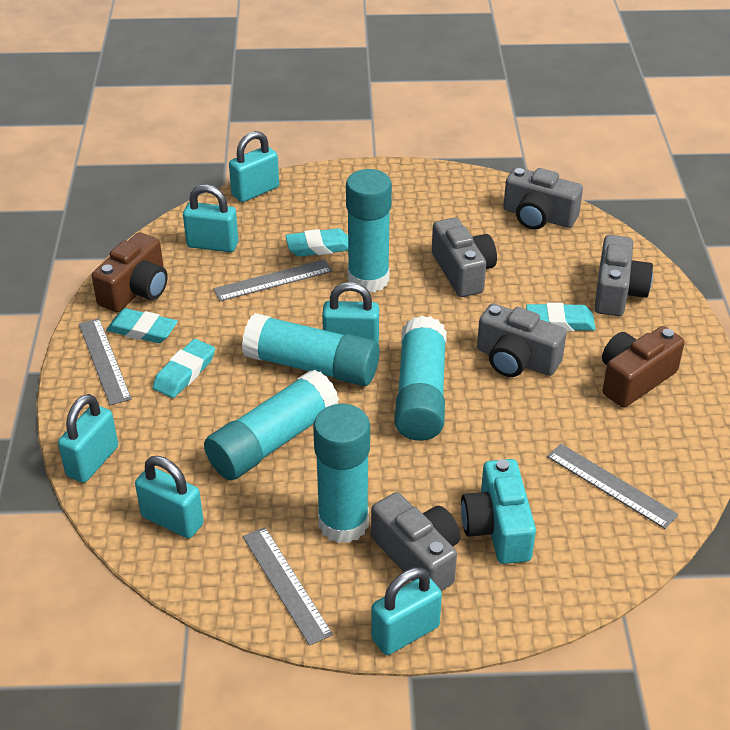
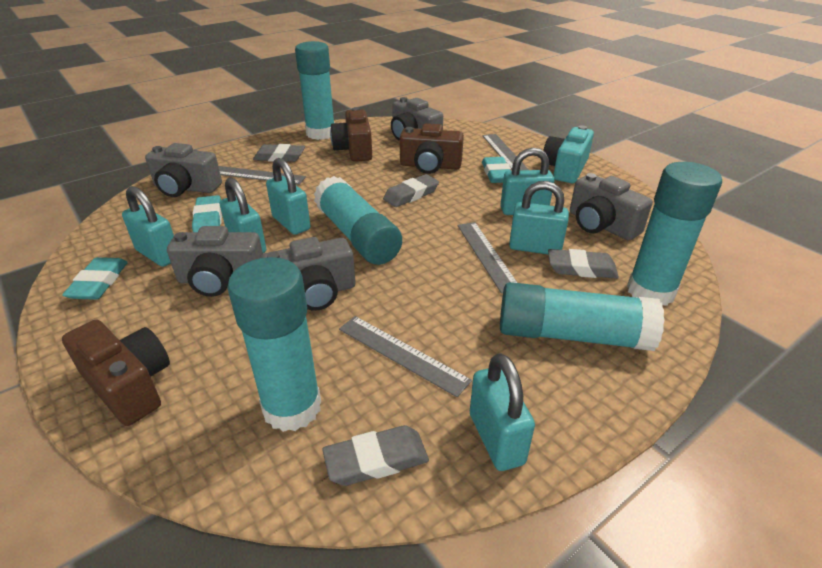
brown camera: [92,232,168,312] [602,326,685,408] = 2 -> [62,320,170,426] [330,107,372,162] [400,123,464,174] = 3
grey eraser: none = 0 -> [253,144,305,162] [322,425,429,486] [383,174,439,207] [548,249,619,279] = 4
turquoise eraser: [107,308,178,343] [152,339,215,398] [286,228,348,257] [526,303,595,331] = 4 -> [62,257,128,300] [192,195,222,232] [482,157,511,183] = 3

